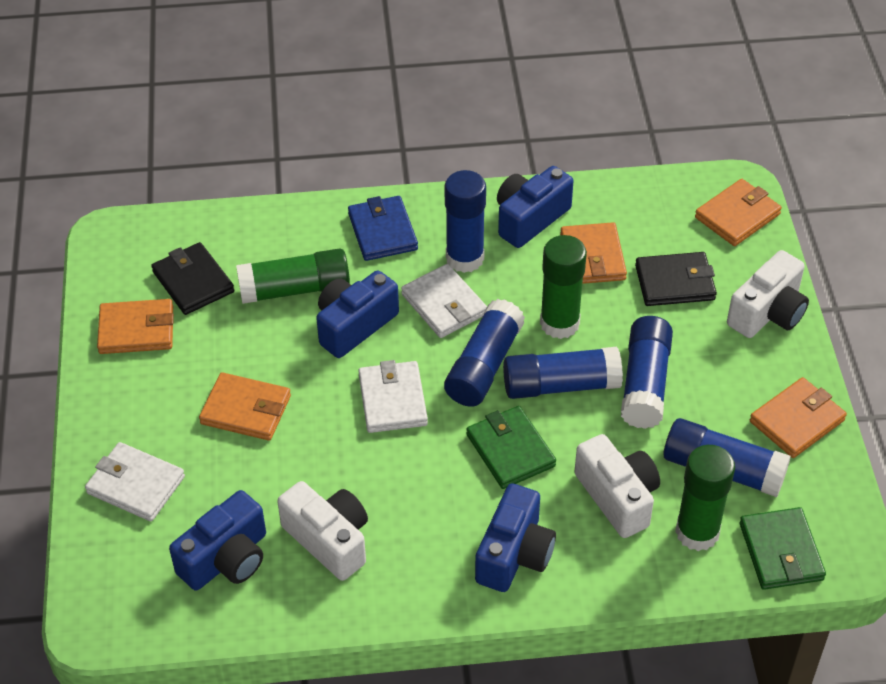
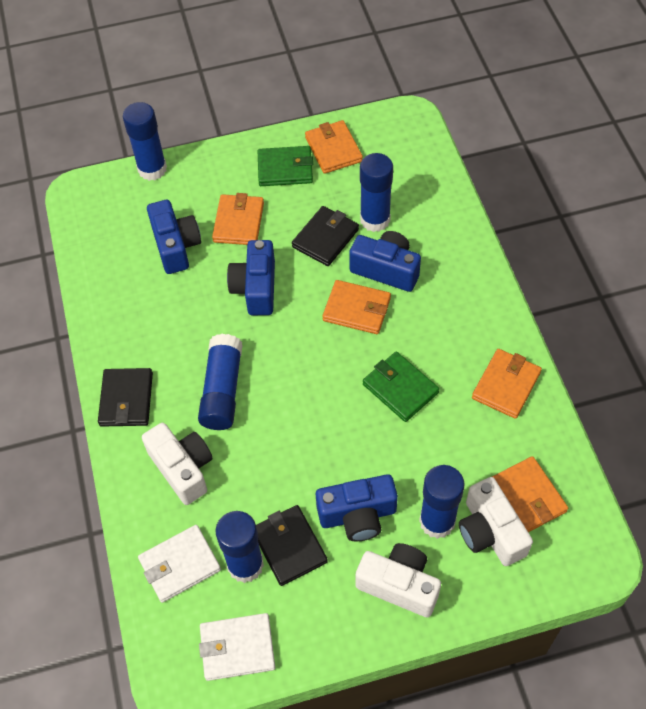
black wallet: [151,242,234,315] [635,252,717,306] = 2 -> [98,368,153,427] [256,505,328,586] [292,206,359,266] = 3
blue wallet: [348,196,418,261] = 1 -> none = 0
green glue stick: [236,248,350,304] [540,235,587,339] [675,445,735,551] = 3 -> none = 0
white wallet: [85,442,185,521] [358,360,428,433] [401,264,487,338] = 3 -> [138,525,221,603] [199,613,275,681] = 2

